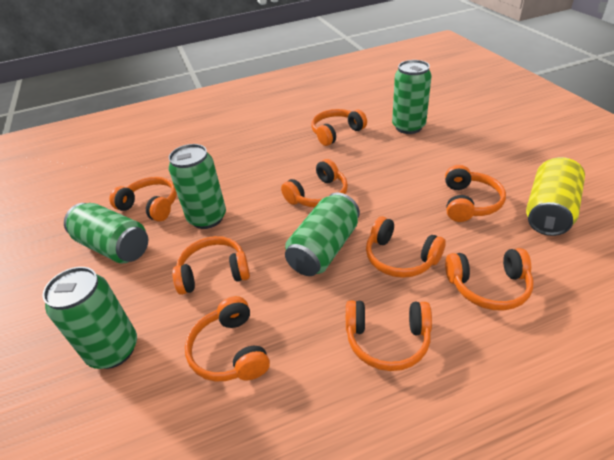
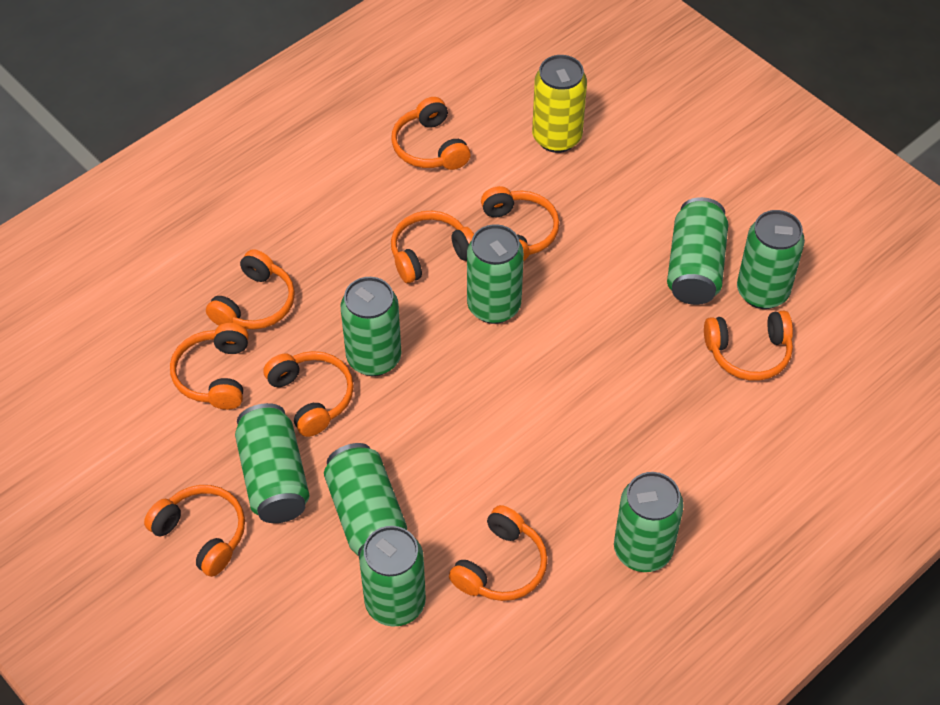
green can: [42,267,137,369] [64,203,148,264] [169,144,226,229] [285,192,360,276] [392,60,432,134] = 5 -> [235,403,309,523] [324,443,407,556] [341,277,402,376] [359,526,426,626] [467,224,524,324] [614,472,684,572] [667,197,728,305] [737,210,805,309] = 8

